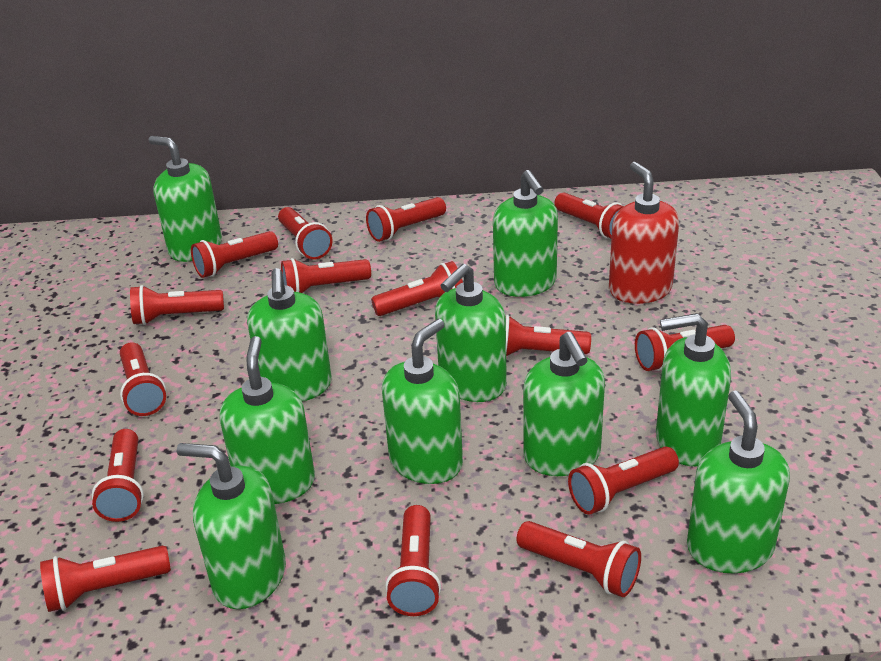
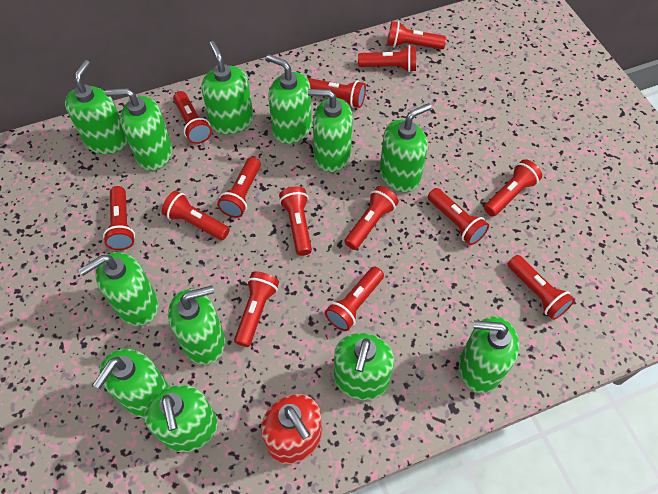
green soap dispenser: [149,136,222,262] [177,443,286,609] [220,336,315,504] [247,268,332,402] [382,319,463,484] [435,264,507,402] [493,170,558,297] [523,332,605,476] [656,313,731,466] [687,391,790,573] = 10 -> [65,60,127,154] [79,252,158,326] [93,349,170,418] [105,88,172,171] [144,385,218,452] [168,285,225,365] [201,41,253,135] [266,54,312,144] [308,89,353,172] [334,333,394,400] [380,103,432,192] [459,316,519,393] = 12
red flashlight: [40,545,171,612] [92,429,144,522] [120,342,166,416] [130,285,224,325] [191,231,278,278] [278,207,333,259] [281,258,371,293] [366,197,446,242] [371,261,463,316] [385,505,441,616] [506,315,591,356] [516,521,641,597] [554,193,624,238] [568,446,679,515] [635,325,735,371] = 15 -> [103,186,135,250] [162,191,230,240] [173,91,212,144] [217,157,261,218] [234,271,279,347] [279,186,312,256] [307,78,366,108] [325,267,384,331] [345,186,399,250] [358,45,416,72] [387,21,446,49] [428,188,489,245] [484,159,542,217] [508,255,575,320] = 14

